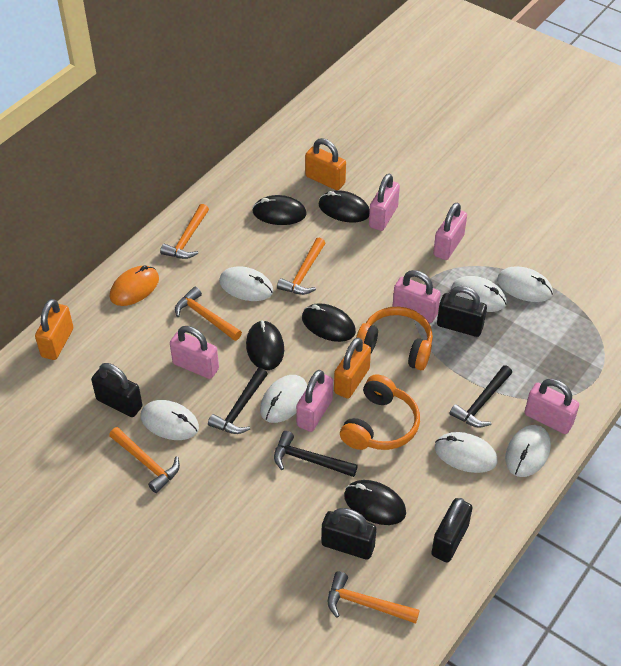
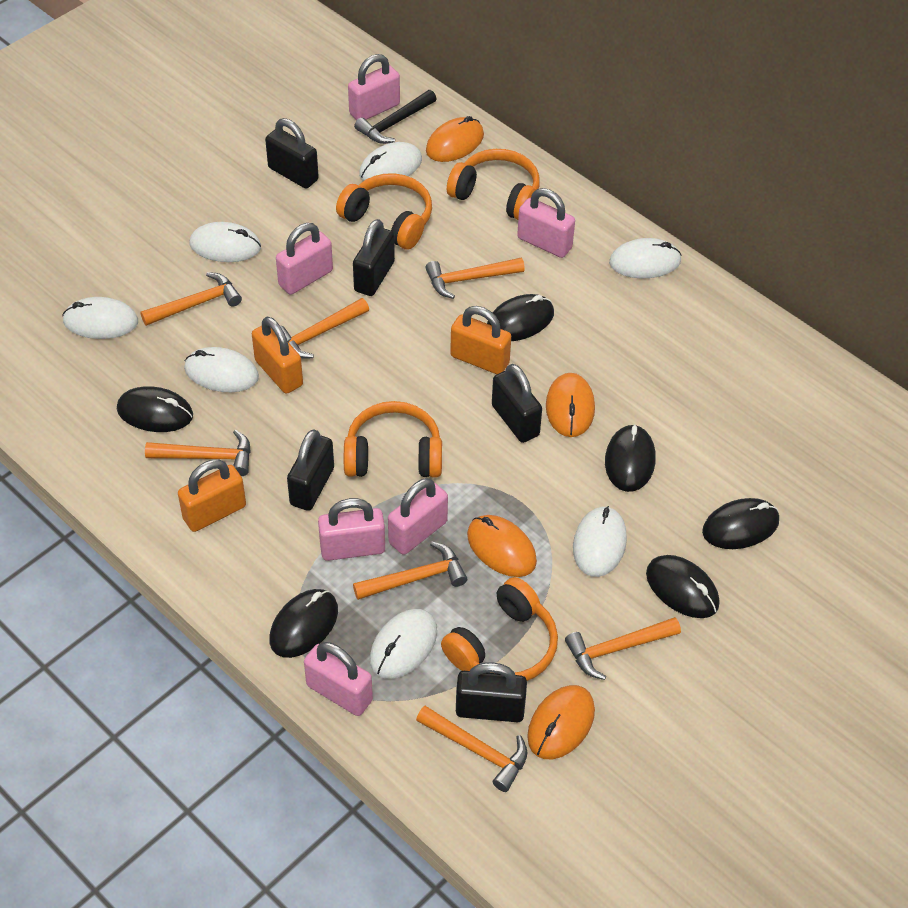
black hammer: [208,368,268,434] [274,431,358,477] [449,365,512,428] = 3 -> [354,90,436,144] = 1
black mouse: [246,320,284,370] [252,195,307,225] [302,303,356,342] [318,190,370,223] [344,480,406,525] = 5 -> [117,386,193,432] [269,589,338,658] [487,294,554,341] [605,424,656,492] [646,555,719,618] [702,498,779,549] = 6
black padlock: [91,363,142,417] [321,508,376,560] [431,498,473,563] [437,286,487,337] = 4 -> [265,118,319,189] [287,429,334,511] [353,219,395,296] [456,663,527,722] [492,364,542,443] = 5
orange hammer: [109,427,180,493] [160,204,209,259] [175,287,242,341] [277,238,325,295] [328,571,420,624] = 5 -> [141,272,242,326] [145,429,251,476] [281,298,369,359] [353,542,467,600] [416,706,528,792] [425,258,525,299] [565,617,681,680] = 7
orange headphones: [340,374,420,450] [356,307,433,370] = 2 -> [336,173,432,250] [344,401,442,477] [441,577,558,681] [447,149,540,220] = 4
orange mouse: [110,265,159,306] = 1 -> [426,116,484,162] [467,515,537,577] [527,685,595,759] [546,373,595,437] = 4

